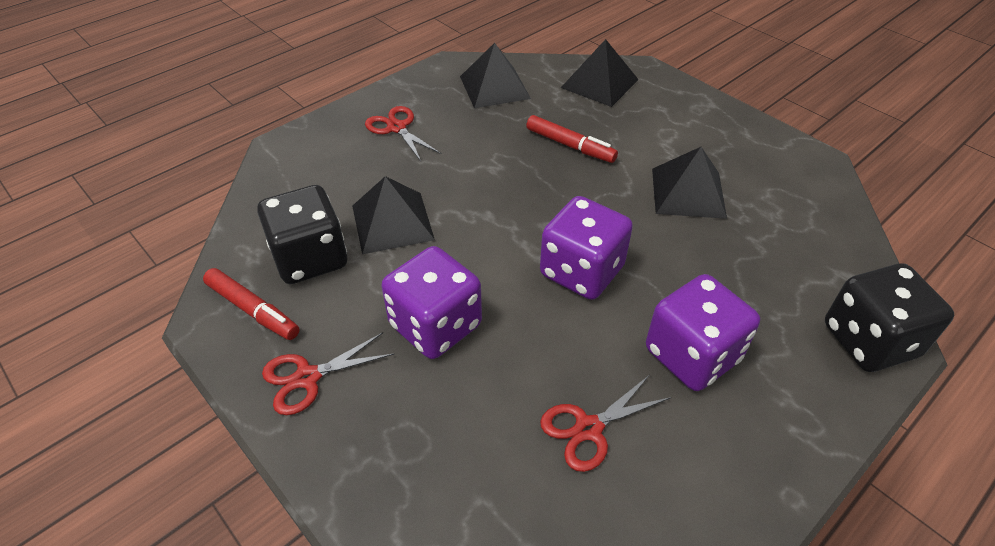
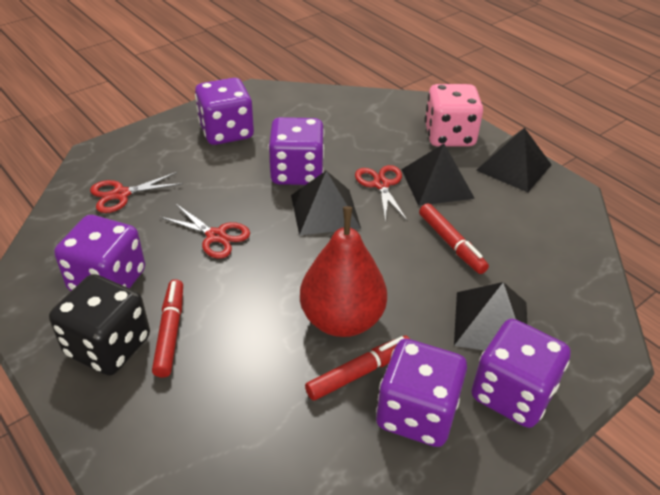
black dice: [257,185,347,284] [825,263,954,372] = 2 -> [49,274,150,376] = 1
pink dice: none = 0 -> [425,84,483,146] = 1
purple dice: [382,246,482,359] [540,196,633,300] [646,274,760,391] = 3 -> [54,215,145,291] [195,78,254,145] [268,117,324,185] [376,339,467,447] [471,319,571,428] = 5
red marker: [203,268,299,340] [526,115,618,163] = 2 -> [152,279,183,378] [305,336,410,401] [419,203,489,274] = 3
red pear: none = 0 -> [300,206,387,337] = 1

